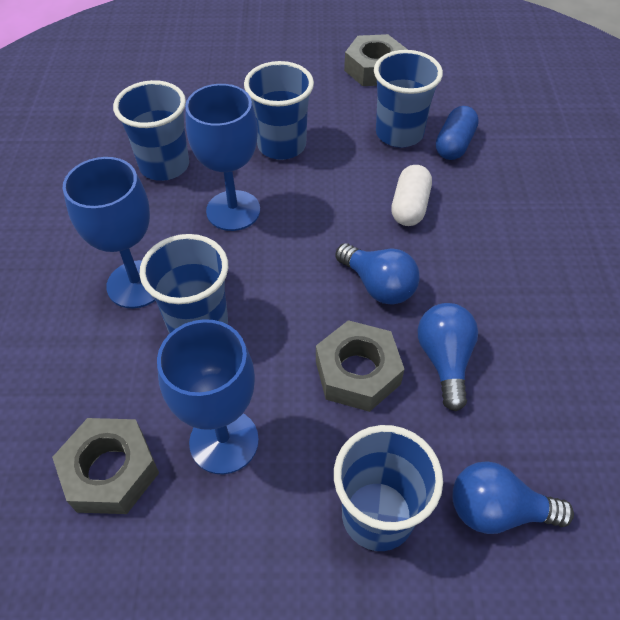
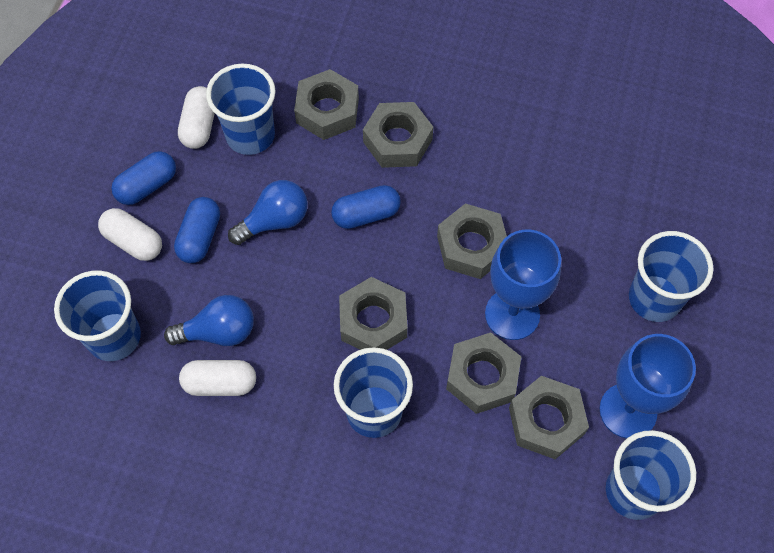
blue capsule: [436,106,479,160] = 1 -> [111,151,176,205] [174,197,220,263] [331,185,401,229] = 3
blue goblet: [63,157,155,308] [157,319,259,474] [185,84,260,231] = 3 -> [485,229,561,340] [599,334,696,438] = 2
blue light bulb: [335,243,419,305] [418,303,478,411] [452,461,574,534] = 3 -> [164,295,254,346] [228,180,308,245] = 2
grey nut: [52,418,159,514] [316,320,404,412] [344,34,407,86] = 3 -> [294,69,359,140] [339,277,408,350] [363,102,433,168] [437,203,507,279] [446,332,521,414] [509,376,589,459] = 6
white capsule: [391,165,432,226] = 1 -> [98,208,162,261] [178,86,215,149] [179,360,256,396] = 3

